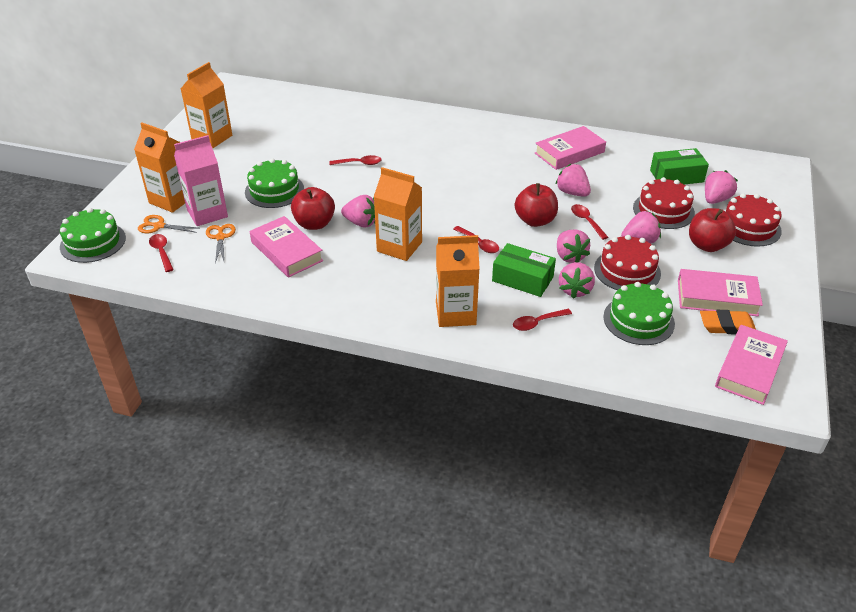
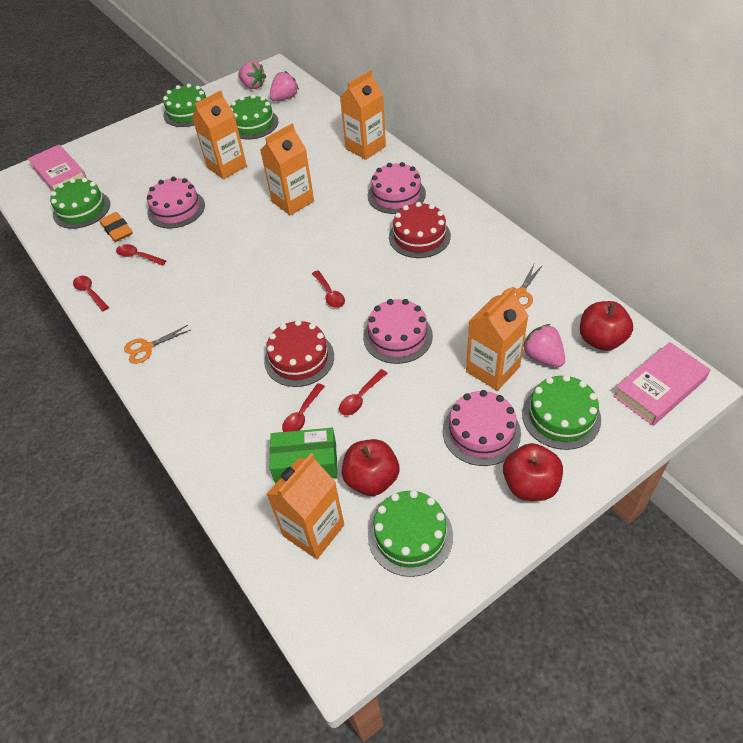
green box: [492,243,556,297] [650,148,709,184] = 2 -> [270,428,337,483] = 1
green cake: [60,208,126,263] [245,158,304,208] [603,282,675,345] = 3 -> [50,178,110,229] [163,84,206,127] [230,94,278,139] [368,490,453,577] [522,375,601,450] = 5
orange carton: [134,123,185,213] [181,62,232,148] [374,167,422,261] [436,235,480,327] = 4 -> [192,90,247,179] [260,123,314,215] [267,453,344,559] [340,70,386,160] [466,286,529,391] = 5
pink book: [250,216,324,278] [535,126,606,170] [678,269,763,316] [715,325,788,405] = 4 -> [28,145,87,191] [613,342,711,426] = 2
pink cake: none = 0 -> [147,177,205,229] [363,299,433,364] [368,162,426,214] [443,390,521,466] = 4
pink carton: [174,135,228,226] = 1 -> none = 0
pink strawberry: [341,195,375,228] [555,164,591,197] [557,230,590,263] [559,262,595,299] [621,211,661,243] [705,170,738,204] = 6 -> [238,61,266,89] [270,71,299,101] [523,324,565,367] = 3
red cake: [594,235,661,290] [633,177,695,229] [725,194,782,247] = 3 -> [264,320,334,387] [389,202,451,258] = 2

